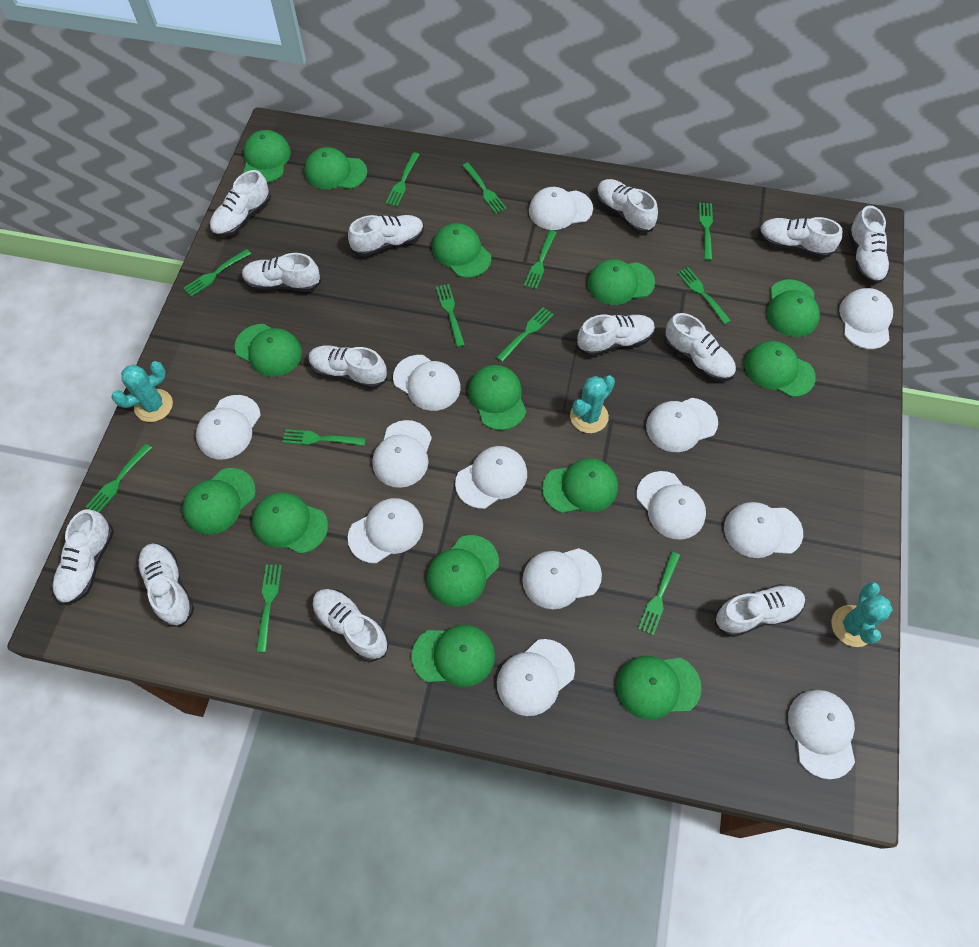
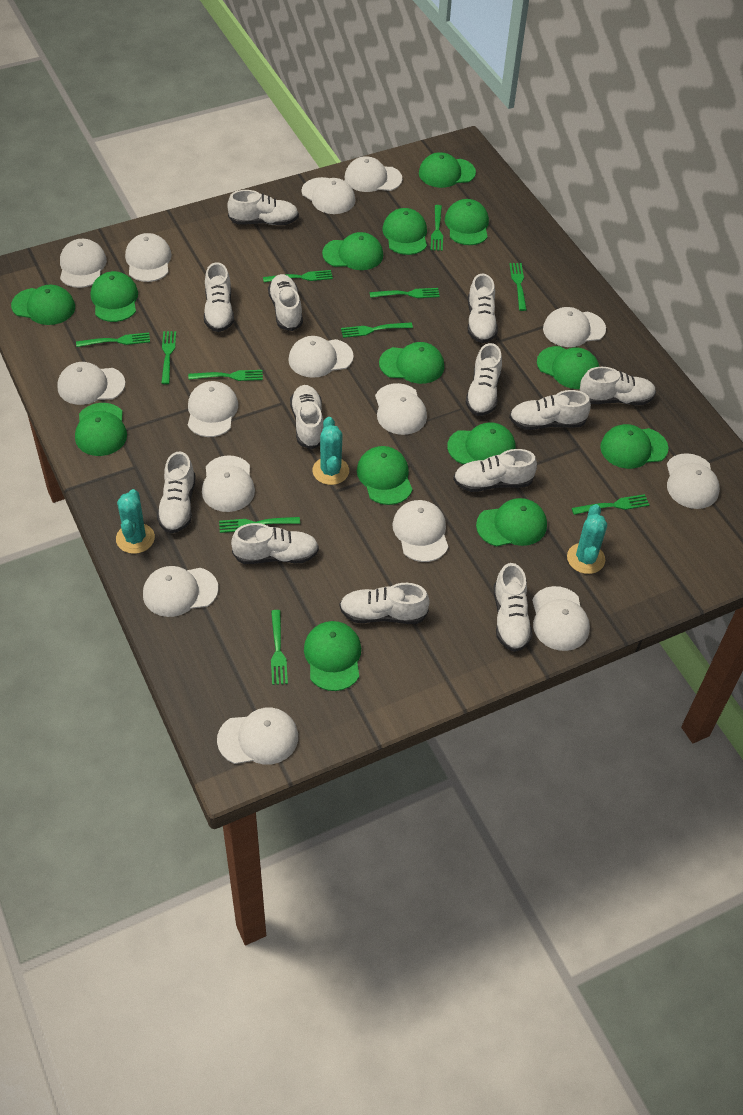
green fork: [86,443,152,513] [184,249,251,297] [256,565,282,652] [282,429,366,446] [386,152,420,207] [436,284,465,347] [462,163,507,214] [496,307,554,362] [524,230,557,290] [638,552,680,635] [677,267,731,325] [699,203,713,260] = 12 -> [76,332,150,347] [161,331,176,384] [188,370,263,381] [219,517,300,533] [263,270,333,282] [271,610,288,685] [341,322,413,338] [370,288,440,298] [431,205,443,251] [509,263,527,311] [572,494,649,515] = 11
white cap: [196,395,261,459] [348,498,423,563] [372,420,432,488] [393,355,461,411] [455,446,527,509] [497,639,575,716] [522,548,602,609] [529,187,593,230] [636,471,706,540] [646,398,718,452] [724,502,803,558] [788,690,855,779] [839,288,893,349] = 13 -> [57,362,126,405] [60,239,107,288] [125,233,172,282] [143,566,218,617] [188,381,238,437] [202,455,255,512] [217,708,298,765] [288,336,354,378] [301,177,356,214] [345,156,402,192] [375,383,427,435] [392,500,448,562] [532,586,590,651] [543,307,606,347] [667,453,720,509] = 15

